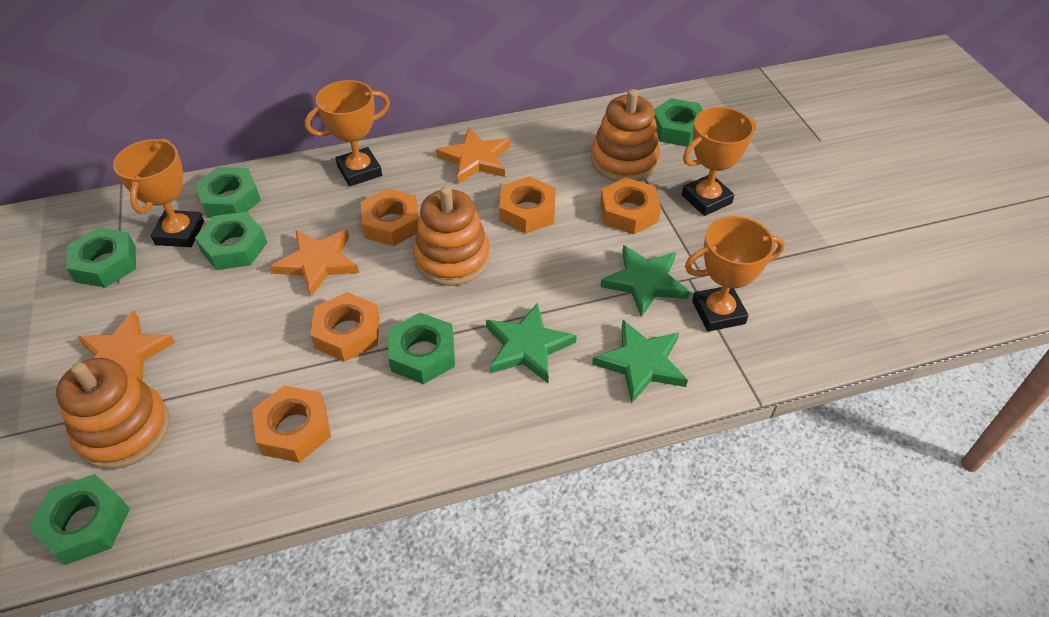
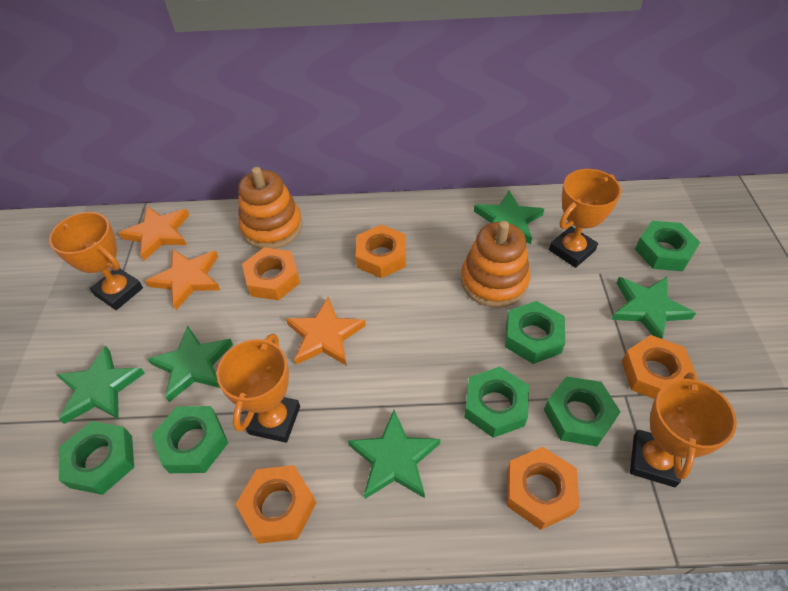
green star: [486,303,577,383] [592,320,688,404] [600,245,690,317] = 3 -> [57,346,145,424] [148,325,233,402] [348,410,441,499] [474,190,544,244] [611,277,696,339] = 5
orange stacking toy: [56,358,170,469] [413,186,490,286] [591,89,660,182] = 3 -> [238,167,302,249] [461,221,530,308] = 2

